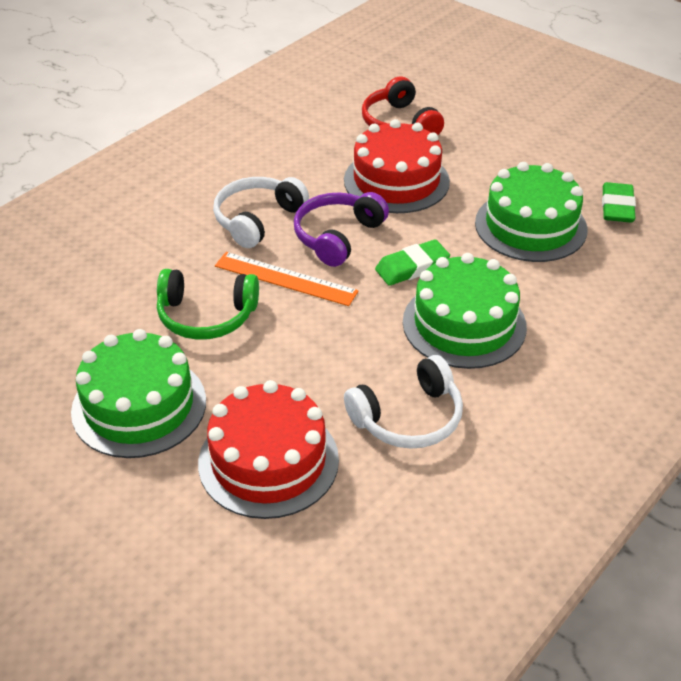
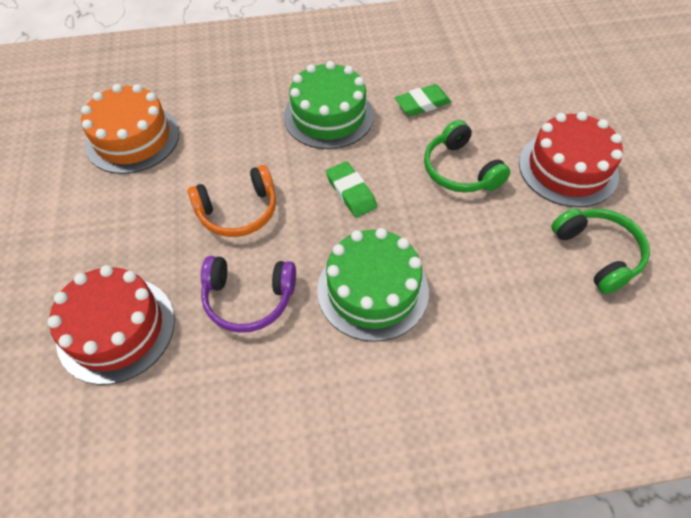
green cake: [71,329,206,458] [403,253,527,369] [475,162,588,262] = 3 -> [284,61,374,149] [317,228,429,342] = 2
green headphones: [157,269,259,340] = 1 -> [424,120,510,193] [551,208,650,294] = 2
orange cake: none = 0 -> [81,84,179,174] = 1
orange headphones: none = 0 -> [188,165,276,237] = 1
orange ruler: [215,252,359,306] = 1 -> none = 0
red headphones: [362,76,444,135] = 1 -> none = 0
white headphones: [213,177,309,248] [344,355,463,449] = 2 -> none = 0

